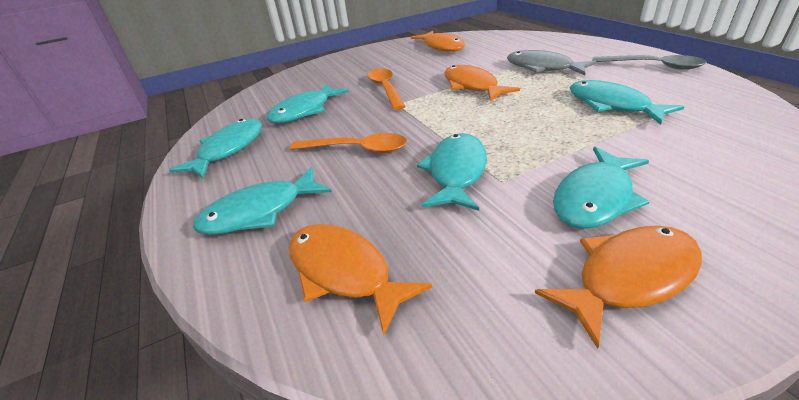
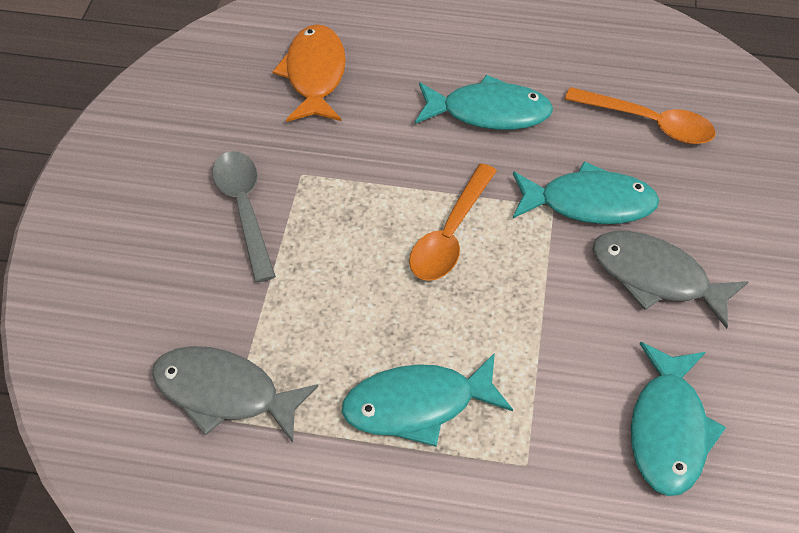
grey fish: [507,50,597,76] = 1 -> [152,346,319,443] [592,231,749,329] = 2
orange fish: [289,224,432,335] [411,31,465,52] [444,65,520,102] [535,226,702,348] = 4 -> [272,24,346,122] = 1
turquoise fish: [169,119,262,178] [193,167,332,235] [266,84,349,123] [417,133,487,211] [553,147,650,229] [569,80,684,125] = 6 -> [341,353,513,447] [415,74,553,130] [513,161,659,224] [631,342,726,496] = 4

